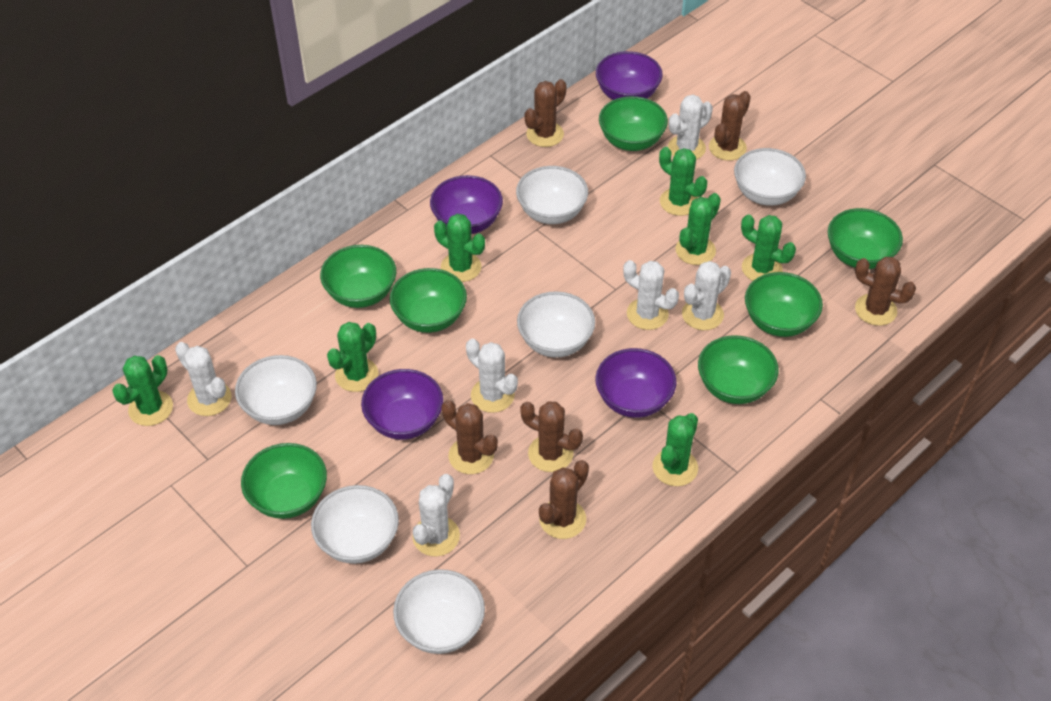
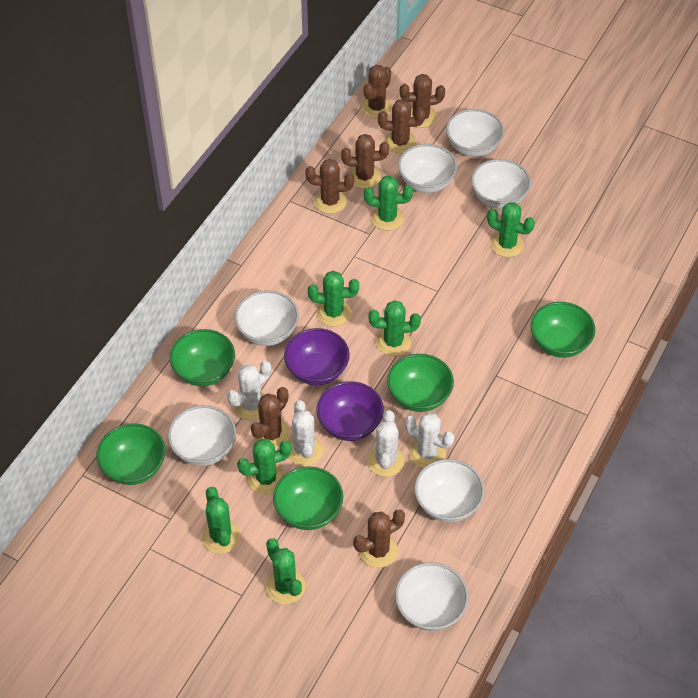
brown cactus: [442,400,498,474] [520,401,583,472] [525,79,567,147] [539,460,589,539] [709,91,751,161] [855,257,916,326] = 6 -> [251,387,290,449] [305,159,354,214] [341,134,389,189] [353,509,405,568] [361,65,392,119] [378,99,425,153] [400,74,445,128] = 7
green bowl: [241,443,327,519] [320,245,396,308] [390,268,467,333] [599,96,668,151] [698,335,779,404] [745,272,823,337] [828,208,903,269] = 7 -> [96,423,165,485] [169,329,235,386] [273,466,343,530] [387,354,454,412] [530,302,595,358] = 5
purple bowl: [361,369,443,440] [430,175,503,234] [595,348,677,418] [596,51,663,100] = 4 -> [284,328,350,385] [317,381,384,441] = 2
white bowl: [235,355,317,425] [311,485,399,564] [393,569,485,654] [516,166,588,224] [517,291,595,358] [734,148,806,206] = 6 -> [168,405,236,466] [234,290,299,346] [395,562,469,631] [398,144,457,193] [414,459,485,522] [446,109,504,157] [471,159,531,209] = 7
white cactus: [175,342,232,416] [412,474,460,556] [466,339,518,413] [623,260,679,330] [668,95,713,160] [682,261,731,330] = 6 -> [227,361,271,420] [288,400,323,466] [367,410,405,477] [405,413,454,468] = 4

